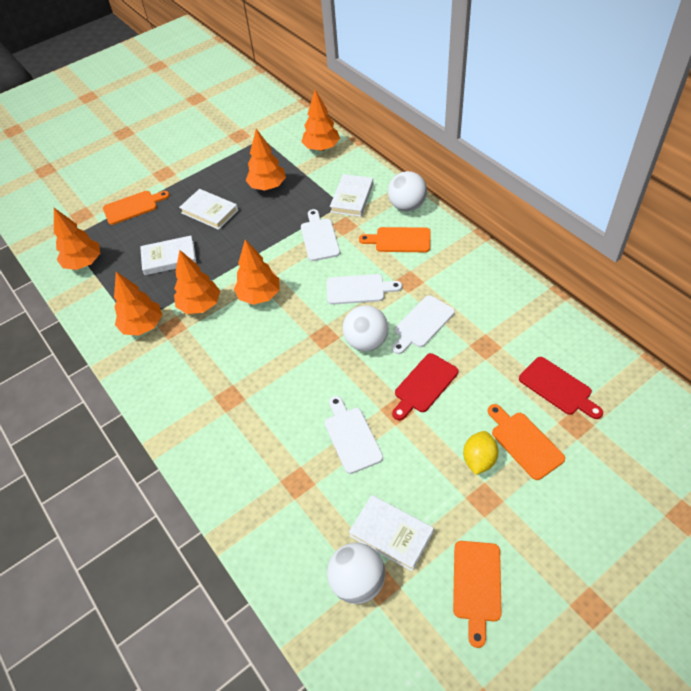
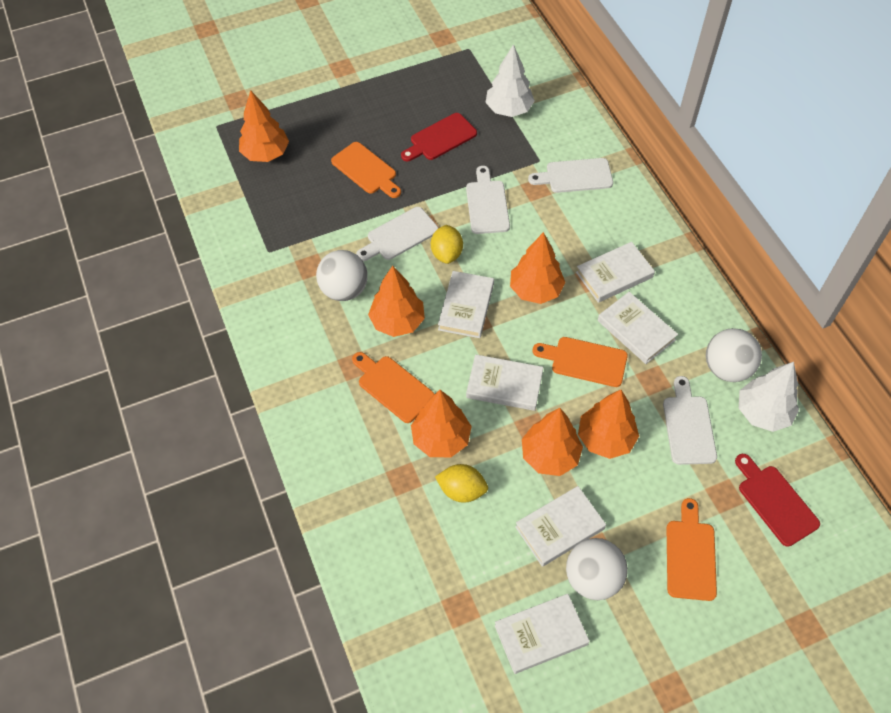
white book: [140,236,197,275] [179,189,238,230] [330,174,373,217] [349,495,434,571] = 4 -> [438,271,494,338] [466,354,543,411] [495,594,590,674] [515,486,606,567] [576,242,655,303] [598,292,678,364] = 6
white tree: none = 0 -> [486,44,535,117] [739,362,799,432] = 2
yellow lemon: [463,431,498,475] = 1 -> [431,225,463,264] [435,464,488,503] = 2

